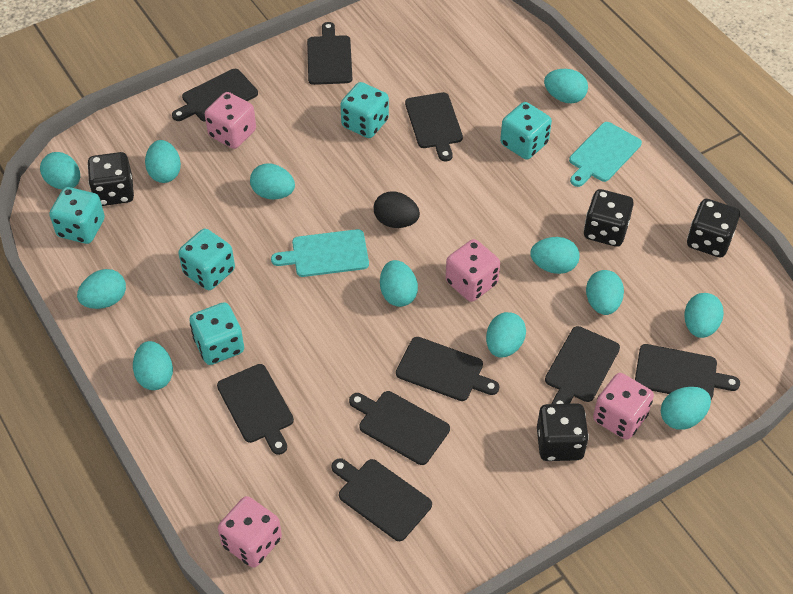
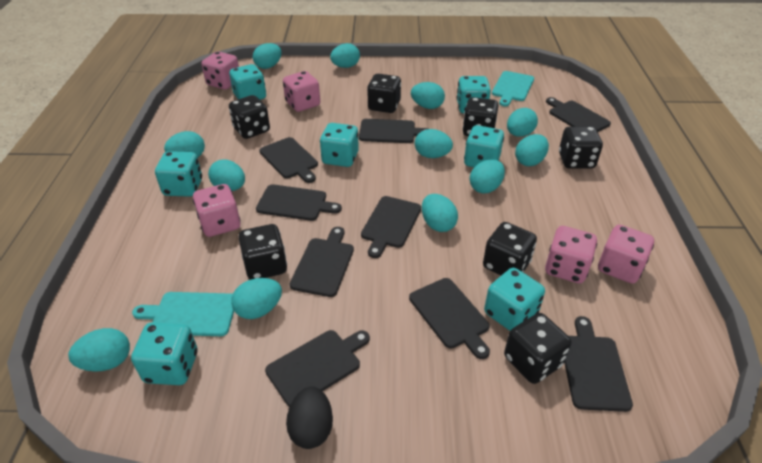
black dice: [87,152,134,206] [537,403,589,461] [584,189,634,247] [687,199,740,258] = 4 -> [229,95,270,139] [238,224,287,280] [367,74,401,113] [463,97,499,136] [483,222,537,275] [504,313,572,384] [559,126,603,169] = 7
pink dice: [205,92,256,149] [218,496,282,568] [445,239,500,302] [593,373,654,440] = 4 -> [193,184,241,237] [202,51,239,90] [283,71,320,112] [545,226,597,284] [598,225,654,284] = 5
turquoise dice: [49,187,105,244] [178,229,235,290] [189,302,244,365] [340,82,389,138] [500,102,552,160] = 5 -> [131,322,197,385] [155,151,202,197] [229,64,266,100] [320,123,359,167] [457,76,491,114] [464,125,504,167] [484,268,545,331] = 7

